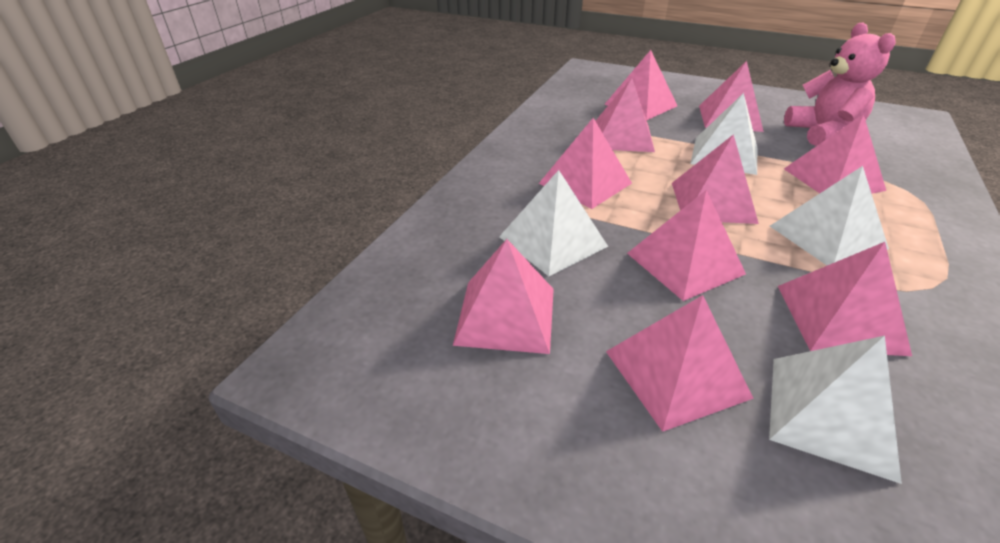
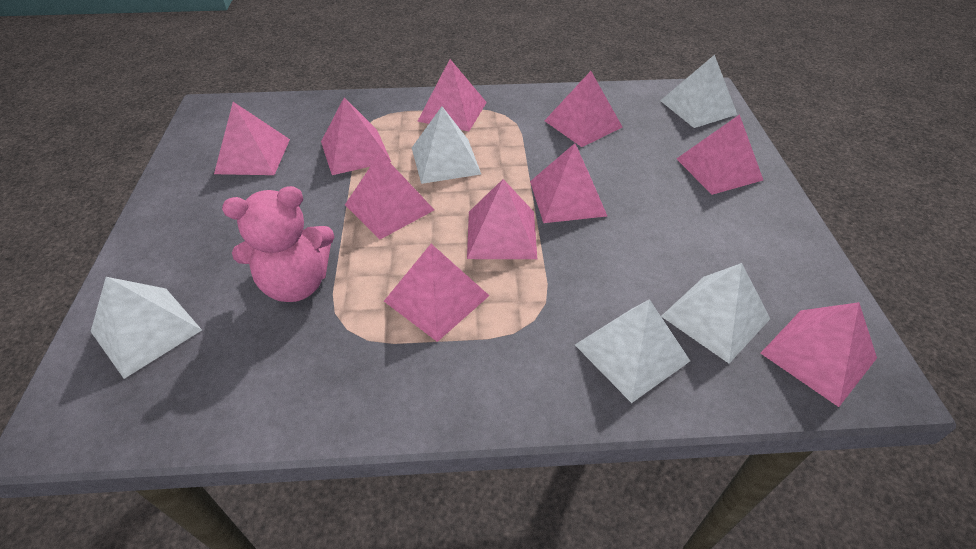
white pyramid: [499,170,608,276] [690,93,757,175] [769,336,902,484] [770,166,889,265] = 4 -> [91,277,202,379] [412,107,481,184] [575,299,690,403] [660,55,737,128] [661,263,770,363] = 5

